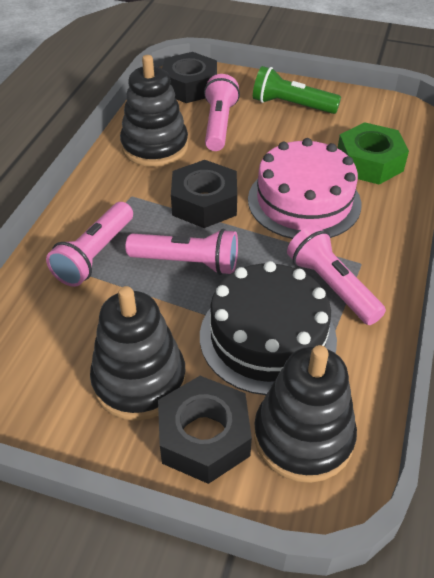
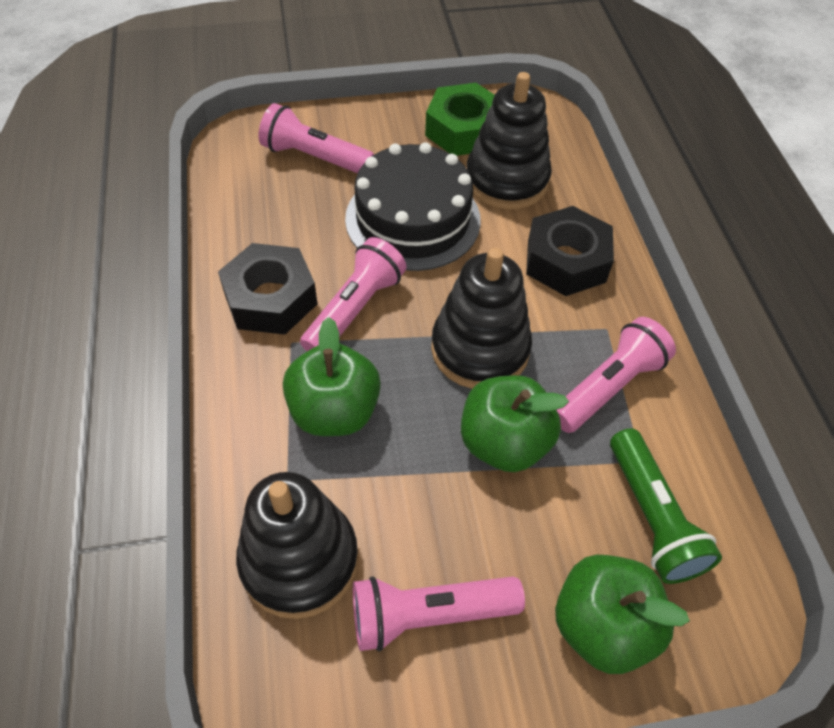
black nut: [158,376,252,484] [162,52,217,103] [171,160,237,228] = 3 -> [218,243,317,335] [526,206,614,296] = 2
green apple: none = 0 -> [283,317,381,436] [461,375,569,472] [555,555,690,674] = 3
pink cake: [248,138,361,239] = 1 -> none = 0

